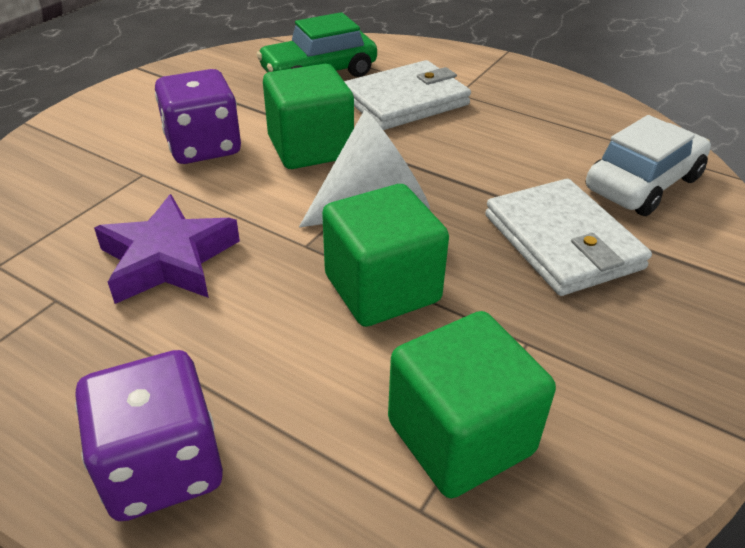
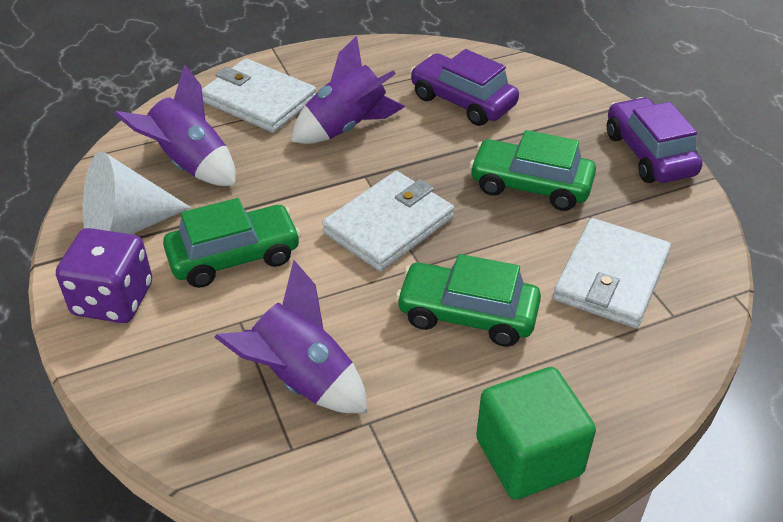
green car: [256,12,377,77] = 1 -> [163,198,301,288] [396,254,541,347] [469,130,596,211] = 3
green cube: [263,64,354,169] [322,184,449,327] [388,311,556,498] = 3 -> [476,367,596,500] = 1
purple car: none = 0 -> [410,49,519,126] [607,97,703,183] = 2
purple dice: [75,350,223,521] [155,69,241,164] = 2 -> [56,228,152,323] = 1
purple rocket: none = 0 -> [114,64,236,186] [214,260,367,413] [291,36,405,144] = 3
purple star: [94,194,240,304] = 1 -> none = 0
white car: [586,115,711,216] = 1 -> none = 0
white wallet: [344,60,471,130] [485,179,652,296] = 2 -> [202,58,316,133] [322,171,454,271] [553,218,671,328] = 3

